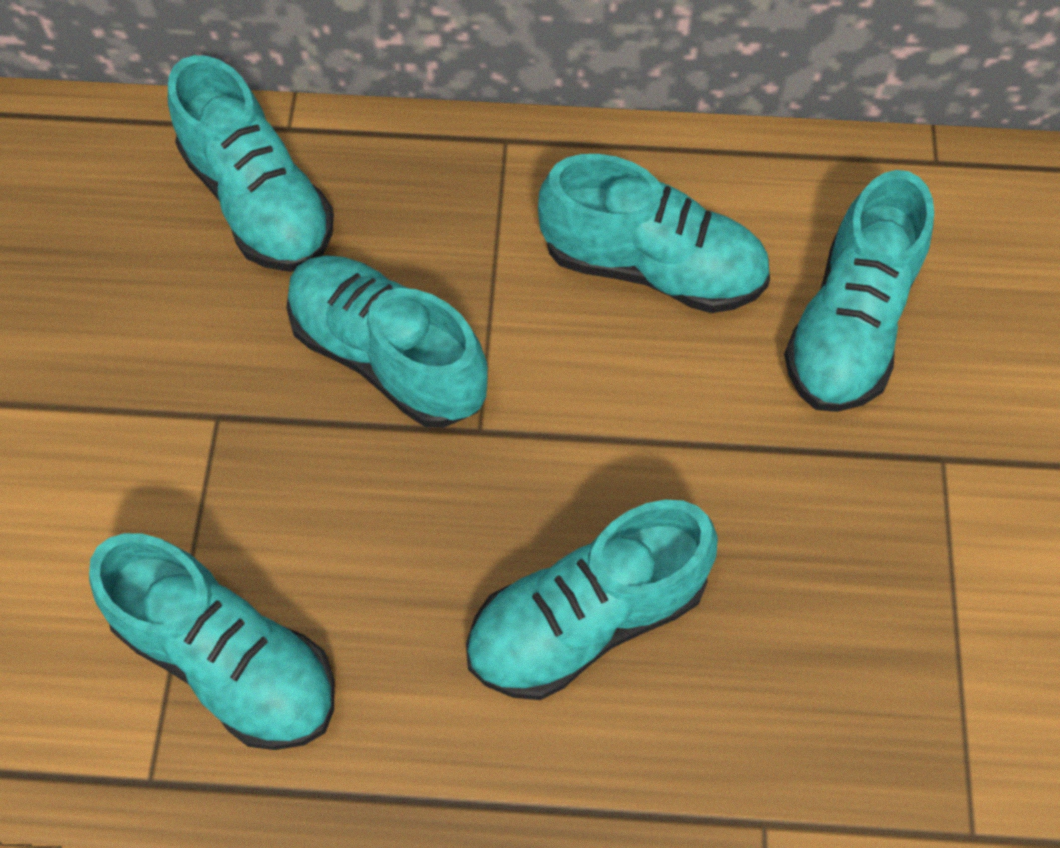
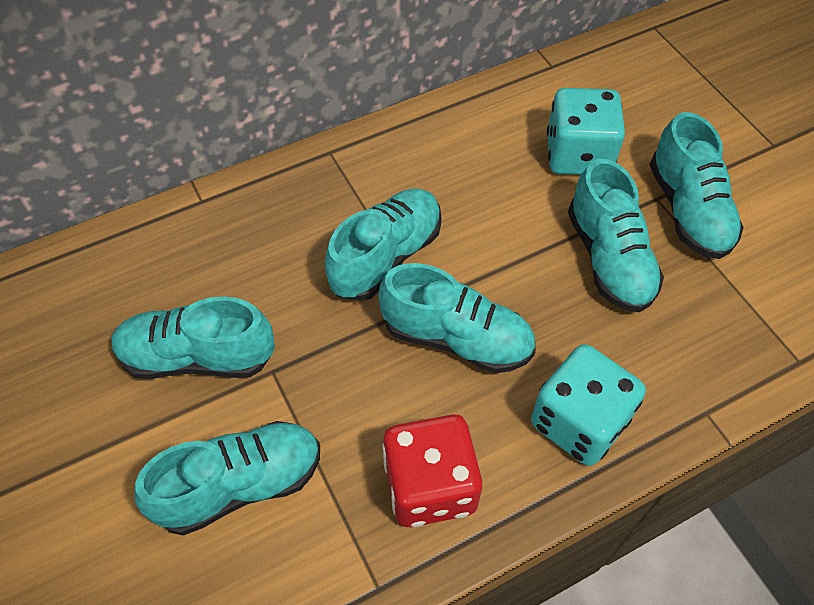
red dice: none = 0 -> [382,414,482,527] = 1
turquoise dice: none = 0 -> [531,344,646,466] [547,88,625,175] = 2

